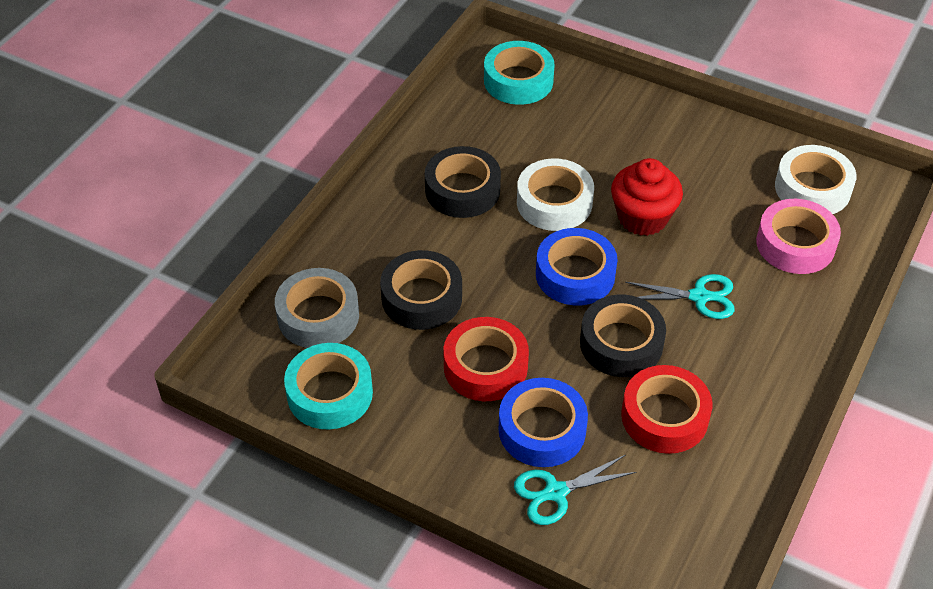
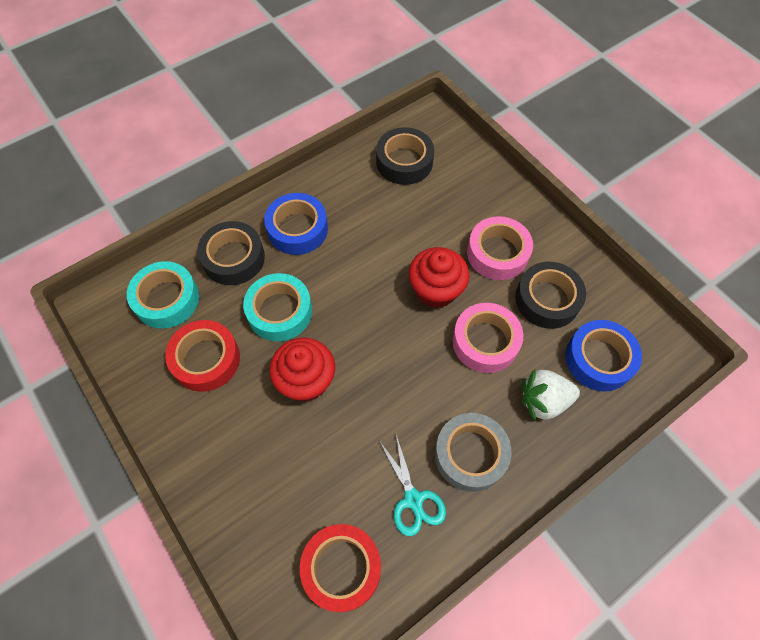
pink tape: [756,199,841,274] = 1 -> [452,303,523,373] [467,216,533,280] = 2
red cupcake: [611,158,683,236] = 1 -> [269,338,335,402] [408,247,469,308] = 2
turquoise scissors: [514,455,636,525] [625,274,735,319] = 2 -> [379,435,446,536] = 1
white strawberry: none = 0 -> [522,369,580,421] = 1
white tape: [517,158,594,231] [775,145,856,214] = 2 -> none = 0

